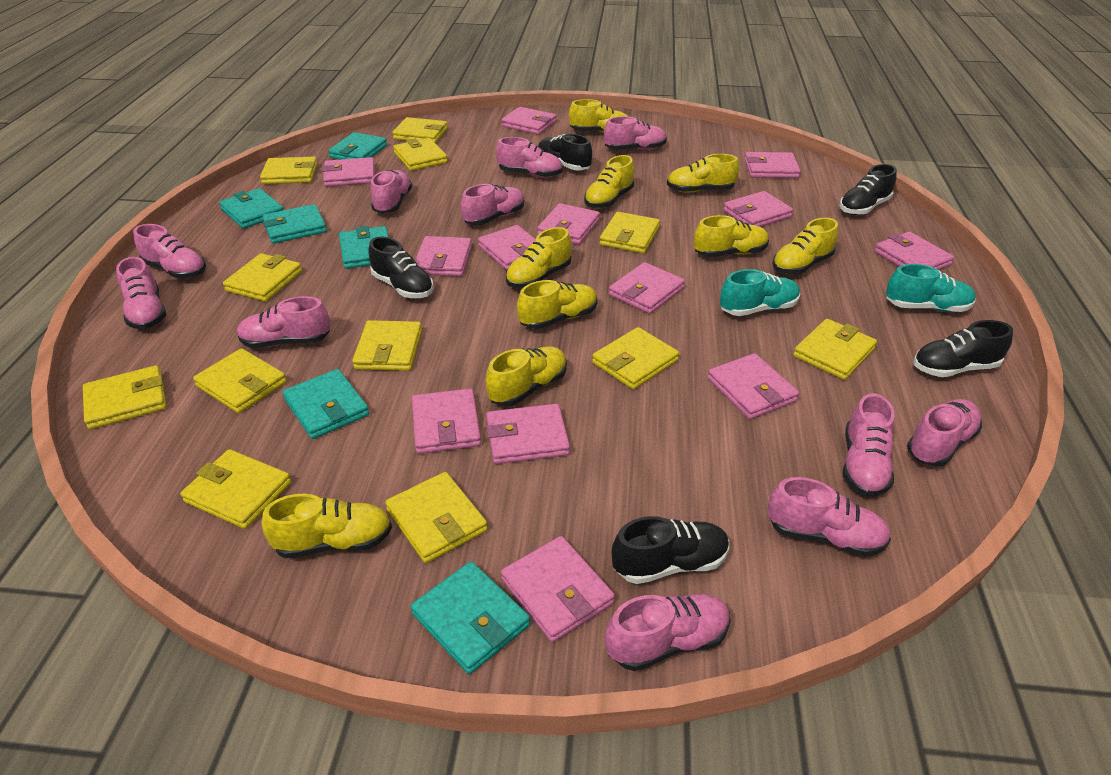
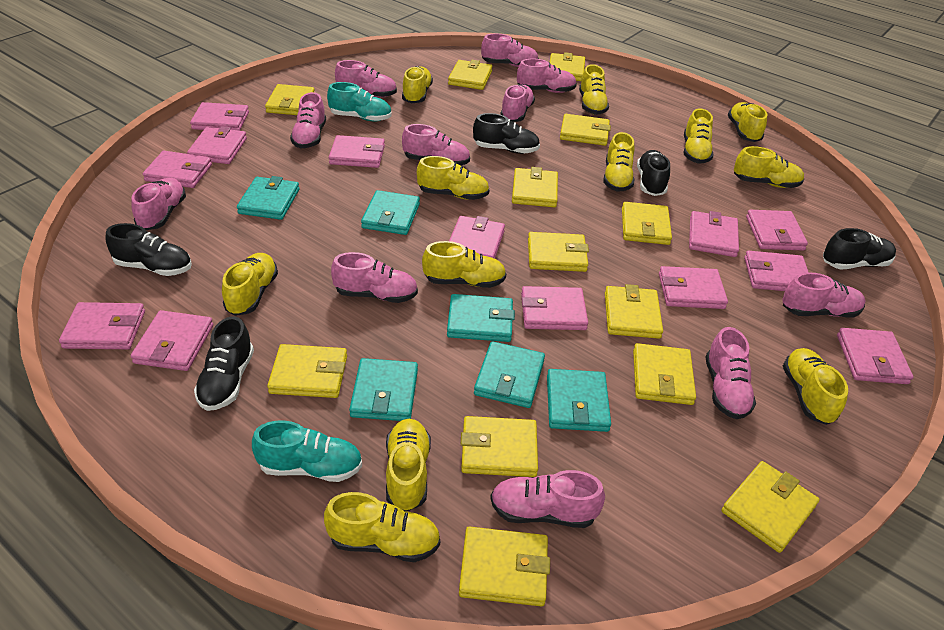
yellow shoe: [262,494,392,558] [486,346,567,406] [506,227,572,288] [517,280,598,329] [569,99,627,133] [584,155,634,209] [667,154,739,193] [694,215,769,257] [772,218,838,274] = 9 -> [222,253,278,316] [324,492,440,562] [386,419,431,511] [402,66,433,103] [417,156,489,200] [422,241,506,288] [579,64,609,115] [603,132,634,192] [684,109,713,163] [728,102,767,142] [734,146,804,188] [783,348,848,425] = 12
yellow wallet: [83,365,166,429] [180,449,292,529] [193,348,287,413] [223,253,302,301] [260,157,317,184] [352,320,422,371] [385,472,488,563] [392,117,448,143] [393,138,448,171] [592,327,679,389] [600,212,660,253] [793,319,877,380] = 12 -> [265,84,315,115] [267,344,347,398] [448,60,492,90] [459,526,550,606] [461,416,538,477] [512,167,558,207] [528,232,589,272] [550,52,585,81] [560,114,611,146] [605,284,663,339] [622,202,672,245] [633,343,696,405] [722,461,820,553] = 13

